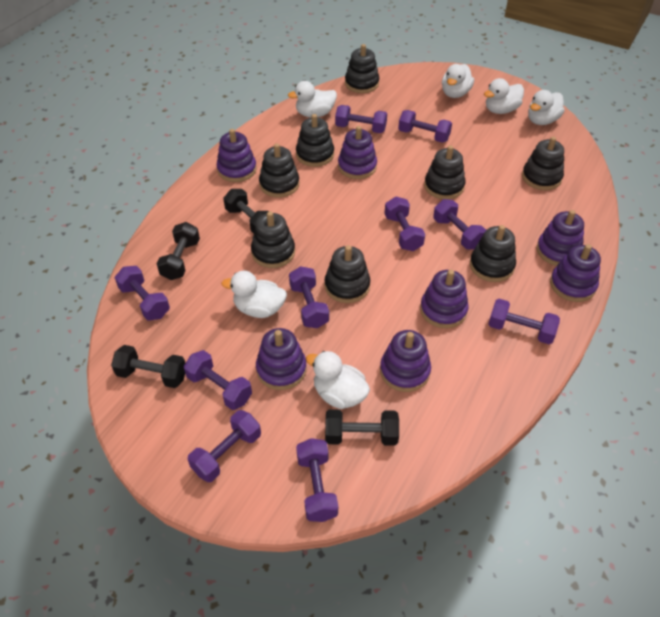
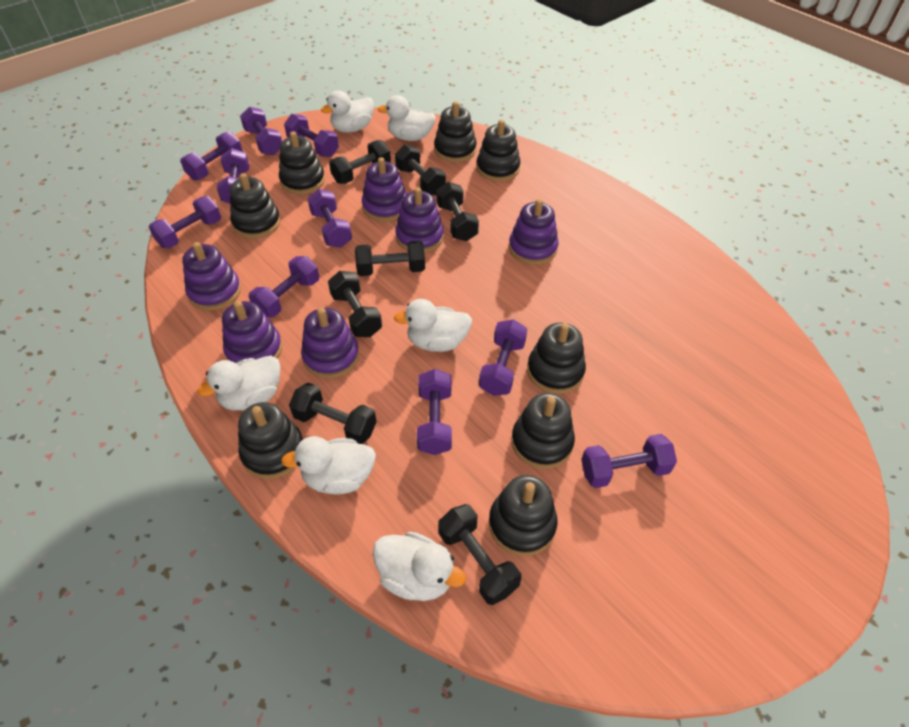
black dumbbell: [111,345,185,388] [157,222,200,280] [223,189,269,234] [325,409,399,446] = 4 -> [289,383,377,444] [328,271,382,337] [329,140,391,184] [355,241,425,276] [395,145,446,196] [436,182,479,241] [438,504,521,605] = 7
purple stacking toy: [217,129,257,182] [256,328,307,390] [338,126,377,179] [380,330,431,392] [420,270,469,328] [537,210,584,266] [550,244,601,302] = 7 -> [182,242,241,311] [222,301,282,363] [301,308,359,378] [362,157,407,222] [395,187,444,253] [509,199,559,265] = 6

